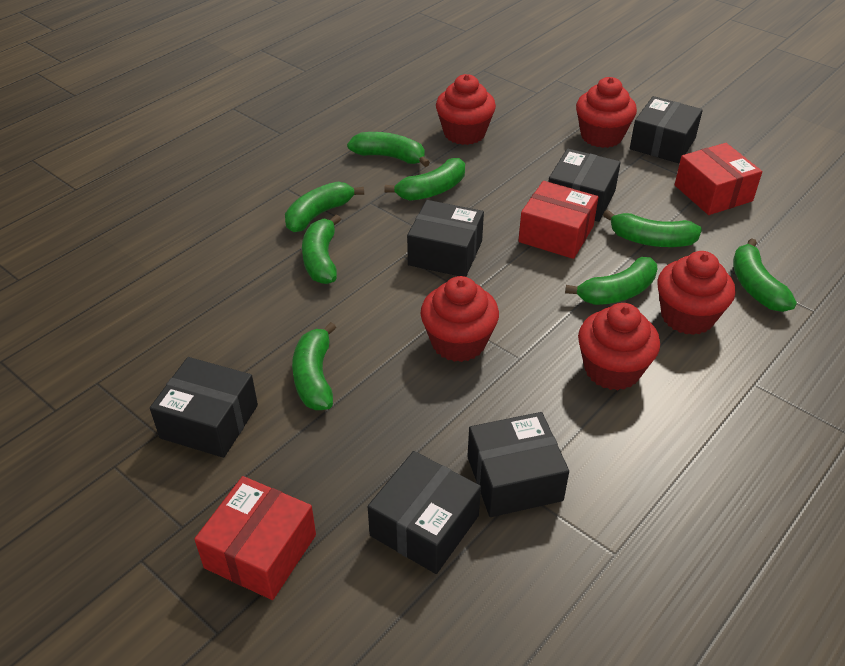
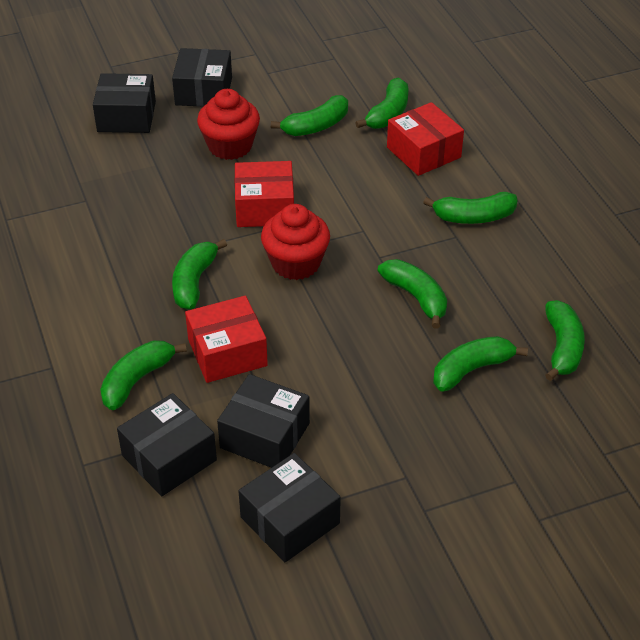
black box: [150,357,258,458] [368,451,481,574] [407,200,484,277] [467,412,569,517] [548,148,621,222] [630,96,703,163] = 6 -> [93,73,156,133] [117,393,217,496] [172,48,232,107] [217,374,310,468] [238,453,341,562] = 5
red cupcake: [421,276,499,362] [436,74,496,145] [576,77,637,148] [578,303,660,391] [657,251,735,335] = 5 -> [197,89,260,160] [261,204,330,280] = 2

